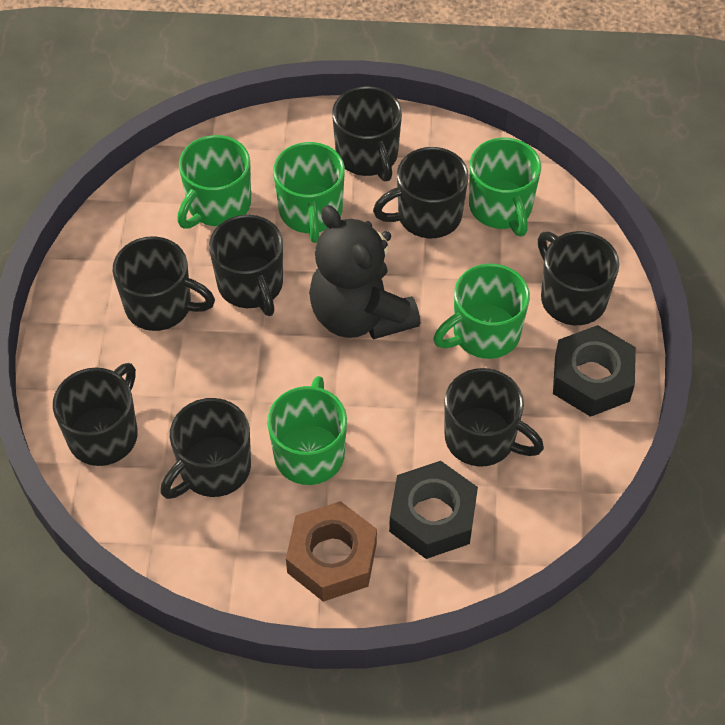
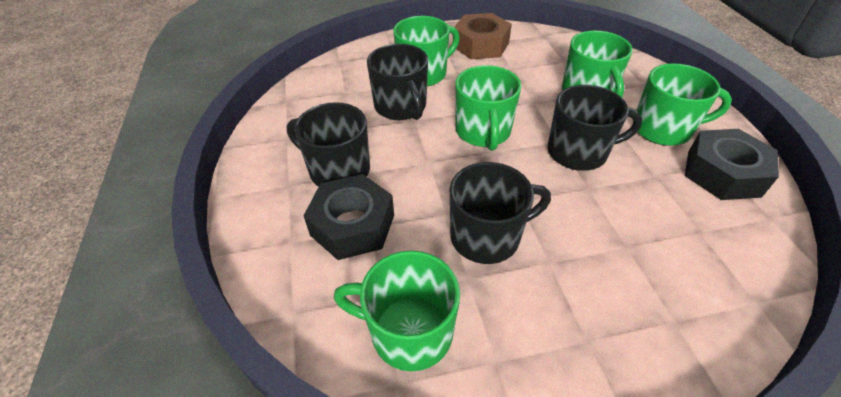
black mug: [53,363,138,466] [113,236,215,331] [160,398,251,499] [209,215,283,316] [332,86,402,181] [373,147,469,238] [445,368,544,467] [538,231,619,325] = 8 -> [287,102,370,187] [367,44,428,120] [450,162,551,264] [548,85,642,171] = 4
black teddy bear: [309,205,421,339] = 1 -> none = 0

